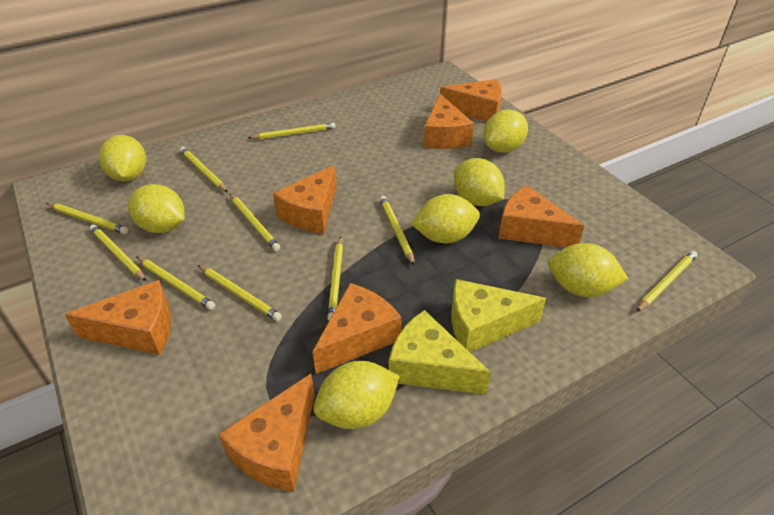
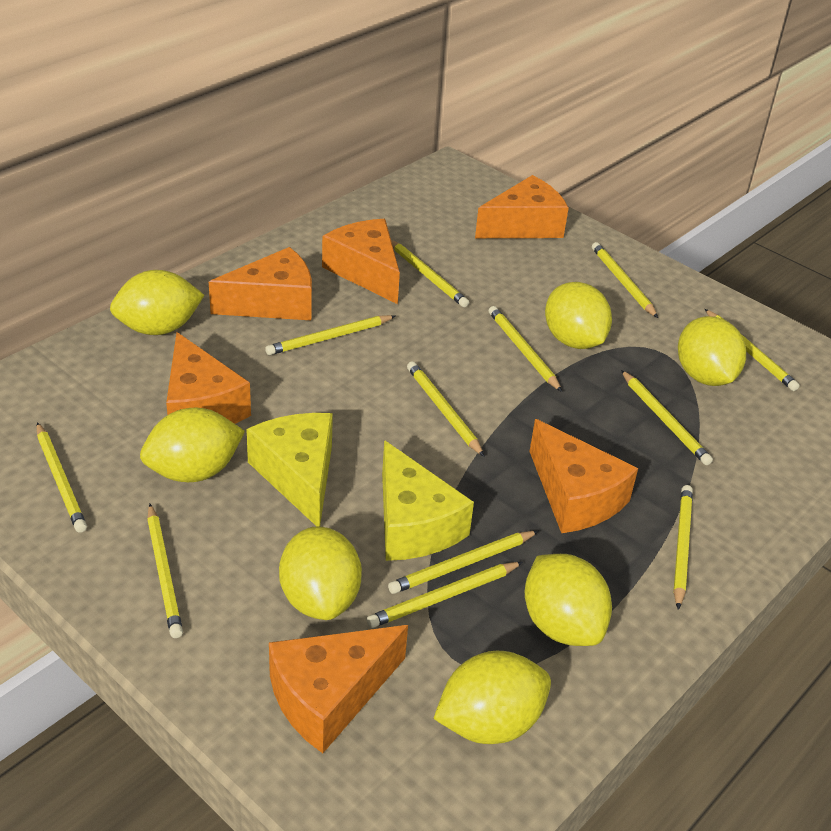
orange cheese: [64,280,171,355] [219,374,315,492] [273,165,337,234] [313,283,402,374] [424,94,474,149] [440,79,502,121] [498,185,584,247] = 7 -> [166,332,251,424] [209,247,312,320] [269,625,408,753] [322,219,400,304] [475,175,569,238] [529,419,638,533] = 6
yellow pencil: [46,203,128,234] [89,224,146,281] [136,257,215,310] [180,147,228,192] [198,265,282,321] [230,193,280,251] [248,122,336,139] [327,236,343,321] [380,196,415,266] [636,251,698,312] = 10 -> [37,422,87,533] [147,504,183,638] [265,315,395,355] [367,562,523,628] [388,531,539,594] [391,240,469,307] [407,362,485,457] [489,306,562,392] [592,242,658,318] [621,370,713,465] [673,485,693,610] [705,309,799,391] = 12

